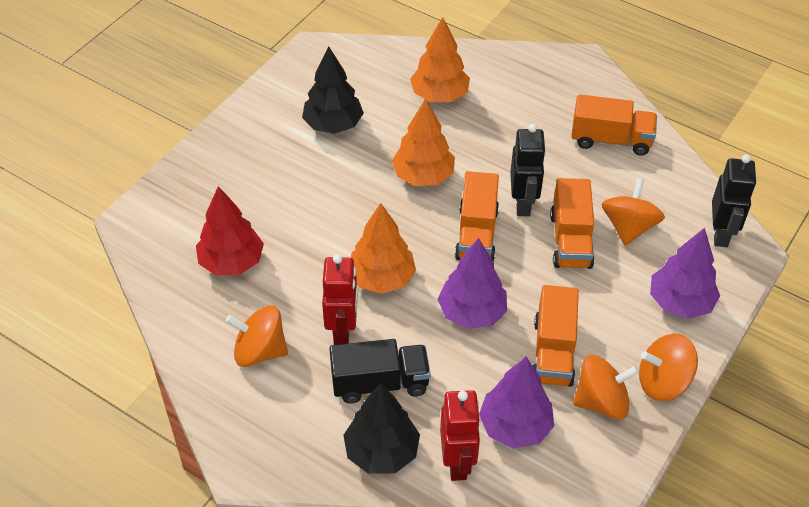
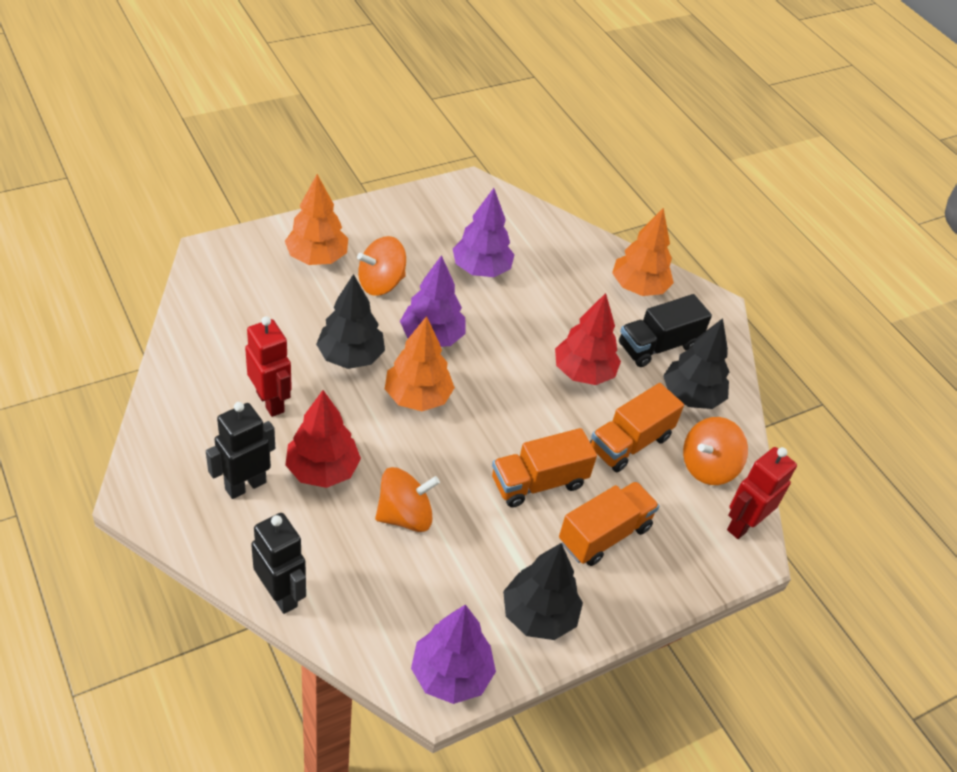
black tree: [302,47,364,134] [343,383,420,474] = 2 -> [316,274,385,369] [503,543,583,640] [663,318,729,409] = 3
orange spinning top: [226,305,288,367] [573,355,639,419] [602,178,665,245] [639,334,698,401] = 4 -> [357,236,406,296] [375,467,440,532] [683,417,748,485] = 3
orange truck: [455,171,499,262] [533,285,579,387] [550,178,595,269] [572,94,657,155] = 4 -> [492,428,597,508] [559,481,659,566] [590,383,684,472] = 3
red tree: [196,186,264,276] = 1 -> [285,390,361,488] [555,293,621,385] = 2

